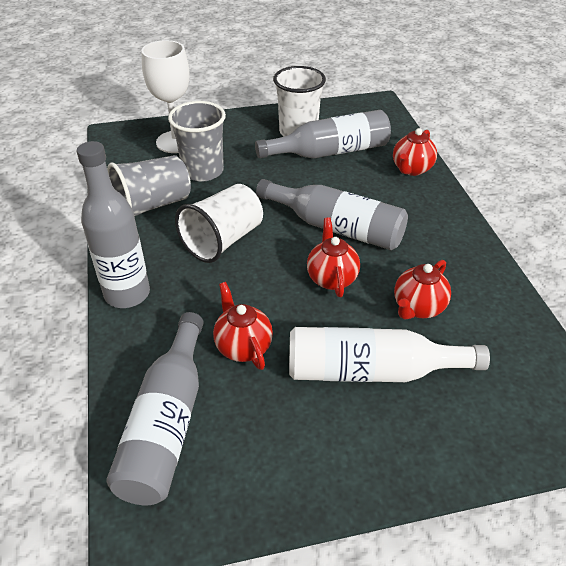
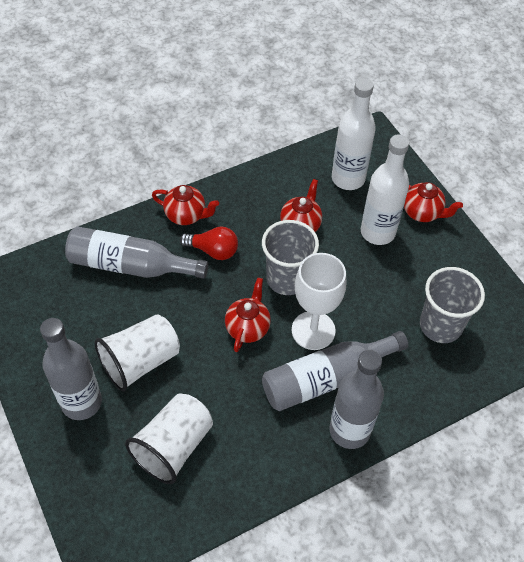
red light bulb: none = 0 -> [180,226,238,260] = 1
white bottle: [289,327,490,382] = 1 -> [332,78,376,190] [361,134,409,245] = 2

